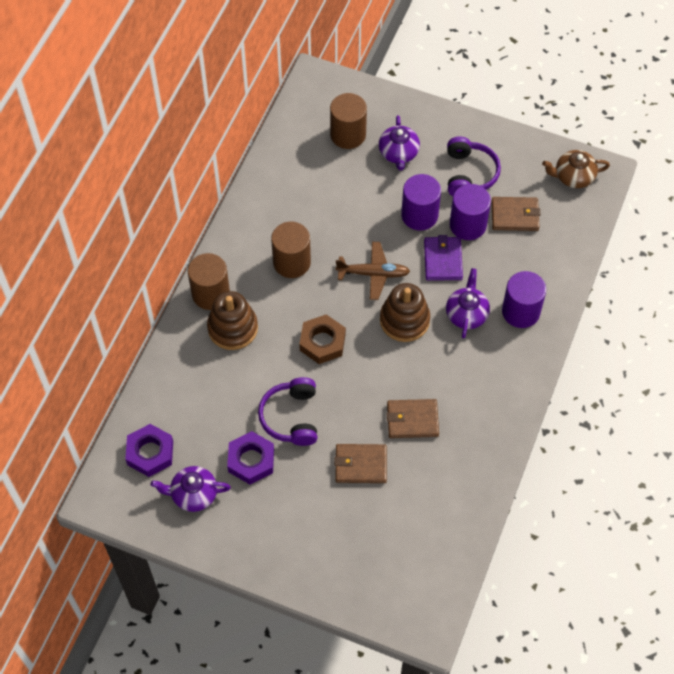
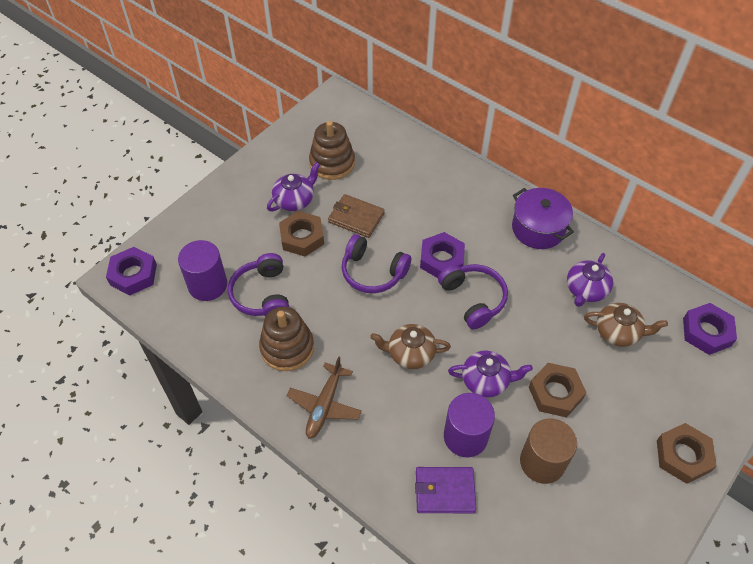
brown cylinder: [188,253,230,310] [271,222,311,278] [330,93,367,149] = 3 -> [520,418,577,484] = 1
brown nut: [299,314,346,364] = 1 -> [279,211,324,257] [529,363,587,418] [657,423,717,484] = 3
brown teapot: [542,150,610,188] = 1 -> [370,324,451,369] [584,303,668,347] = 2
brown wallet: [334,444,387,483] [387,399,439,438] [491,197,540,231] = 3 -> [328,194,385,238] = 1
purple cylinder: [401,174,441,230] [450,184,491,240] [502,271,546,328] = 3 -> [178,240,227,301] [444,393,495,457] = 2
purple headphones: [258,377,317,446] [447,136,501,196] = 2 -> [228,253,289,317] [342,234,411,293] [438,264,508,329] = 3
purple nut: [125,424,173,477] [227,431,274,485] = 2 -> [106,247,157,296] [420,232,465,278] [683,303,737,355] = 3
purple pot: none = 0 -> [512,188,574,249] = 1

